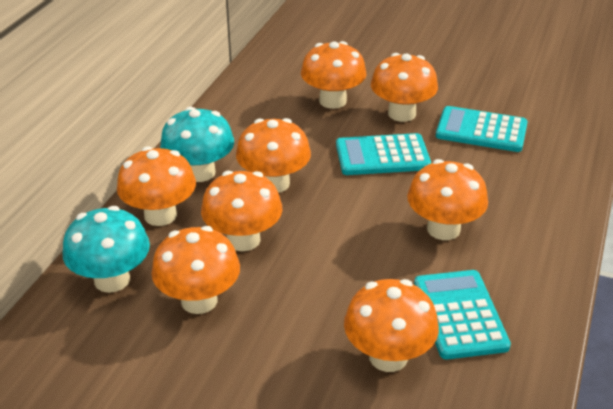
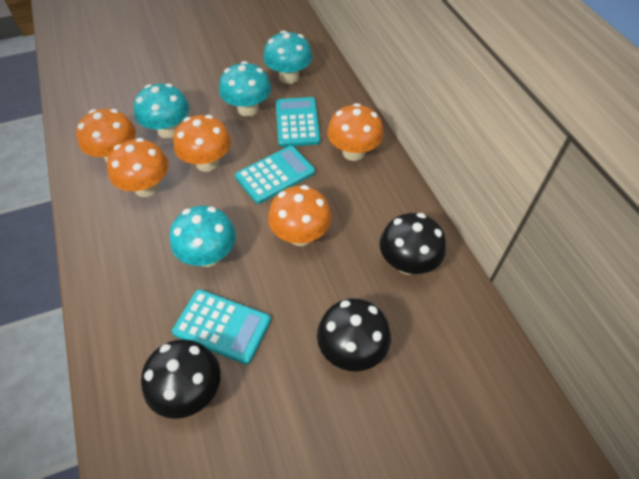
black mushroom: none = 0 -> [141,339,221,419] [317,298,391,371] [379,213,446,275] = 3
orange mushroom: [117,146,196,226] [151,226,240,314] [201,170,282,251] [236,118,311,193] [301,41,366,109] [344,279,439,372] [371,53,438,122] [407,159,488,240] = 8 -> [76,108,136,163] [107,138,169,197] [173,115,231,172] [268,185,332,246] [327,103,383,161] = 5
turquoise mushroom: [62,206,150,293] [160,107,234,182] = 2 -> [134,83,189,138] [170,206,236,267] [219,61,271,117] [263,30,313,84] = 4

